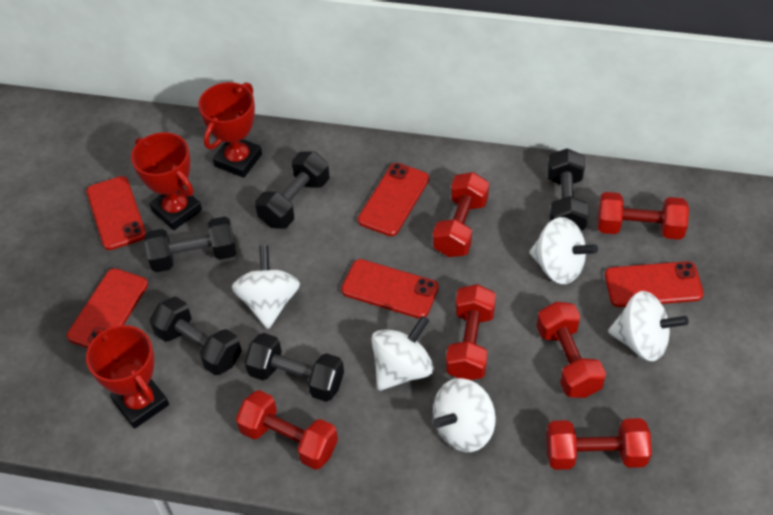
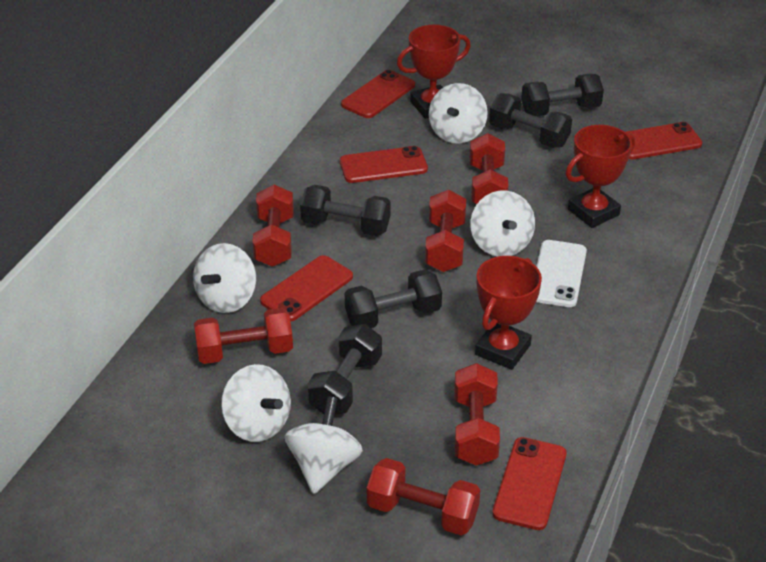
white phone: none = 0 -> [536,240,587,307] = 1

